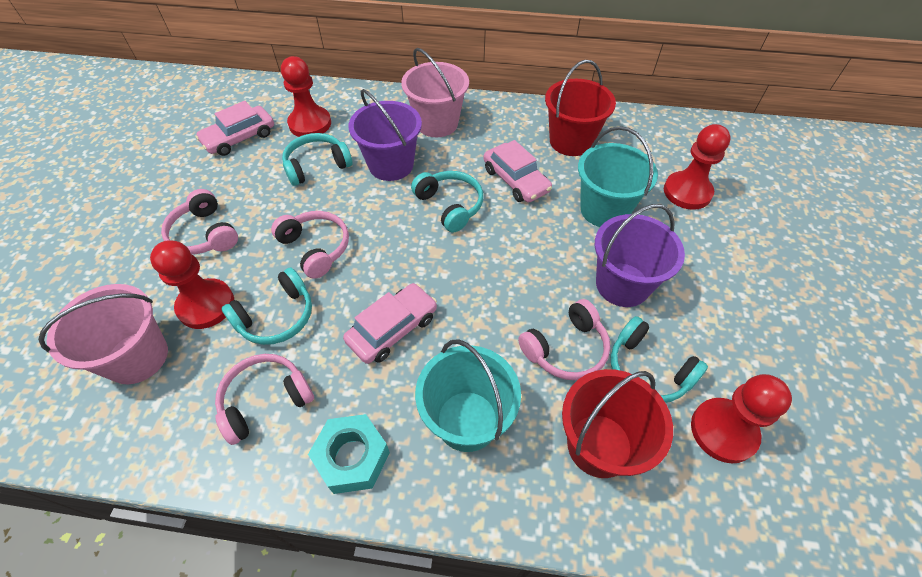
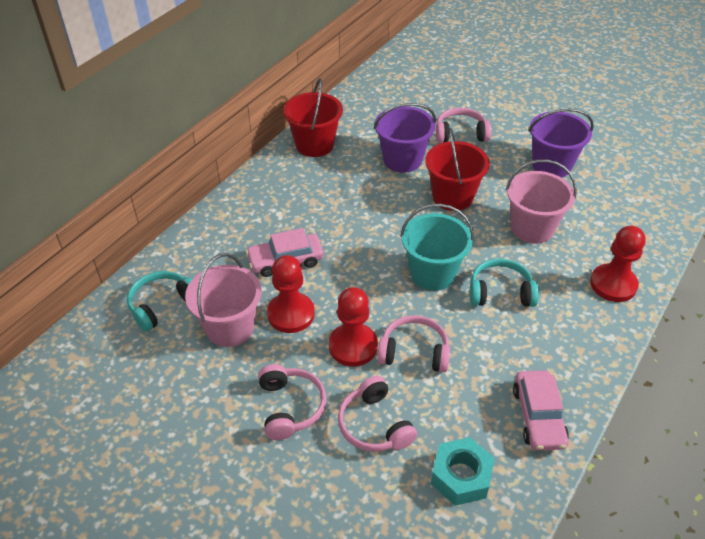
pink car: [195,101,274,156] [343,283,437,364] [483,140,552,203] = 3 -> [246,228,324,277] [513,370,569,451] = 2
red pawn: [150,240,234,329] [281,56,331,137] [664,124,731,210] [691,374,792,463] = 4 -> [267,255,315,333] [329,287,378,366] [590,226,646,302] = 3
turquoise bucket: [415,339,521,452] [578,126,658,227] = 2 -> [400,204,474,290] = 1
turquoise headphones: [221,267,312,345] [282,133,352,186] [411,171,483,233] [611,316,708,403] = 4 -> [127,271,192,332] [470,259,539,307] = 2

